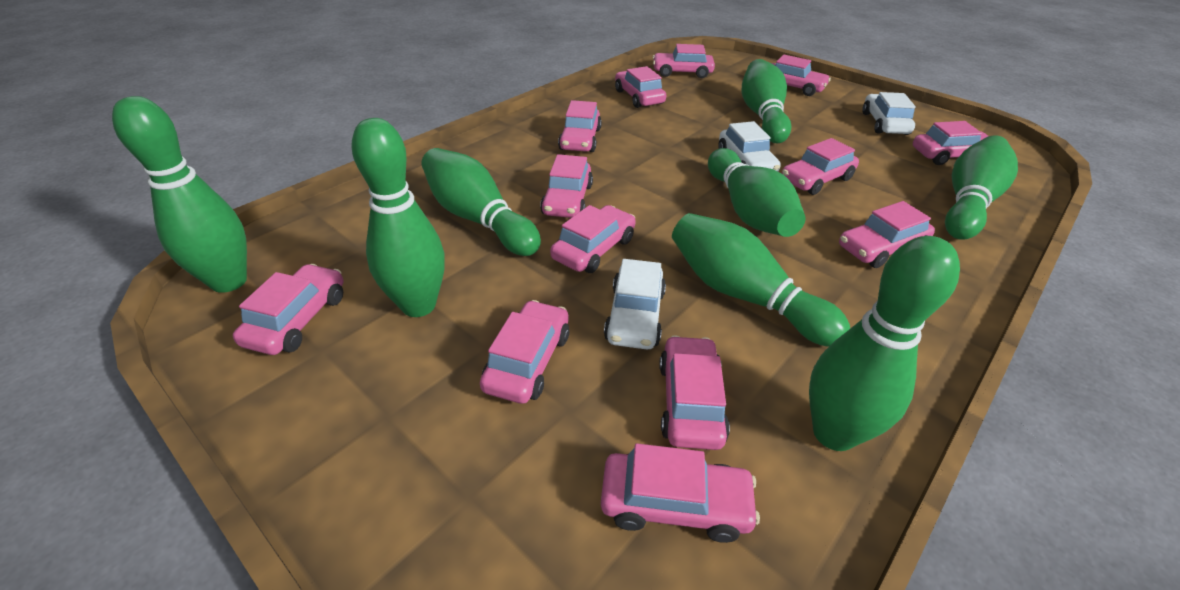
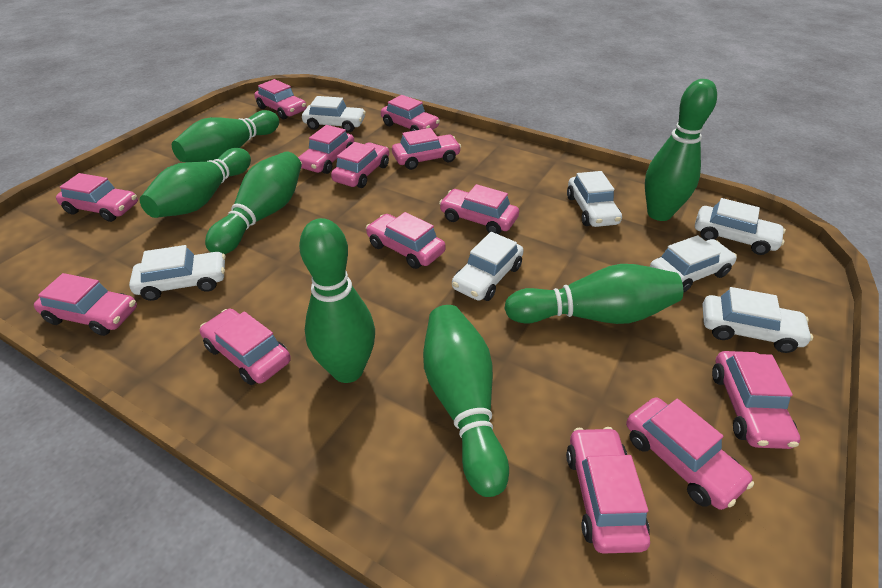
green bowling pin: [112,96,247,293] [351,118,445,317] [421,148,541,256] [672,213,850,347] [708,148,805,237] [742,59,791,143] [809,236,960,451] [945,135,1018,240] = 8 -> [140,148,251,218] [172,110,279,162] [205,151,302,254] [299,218,375,383] [423,305,509,497] [504,264,683,324] [645,79,717,221] = 7
white car: [604,259,666,349] [718,121,781,172] [862,92,916,135] = 3 -> [129,245,226,301] [302,96,366,132] [452,232,524,301] [567,171,622,227] [650,235,737,293] [695,198,786,255] [703,287,813,353] = 7

